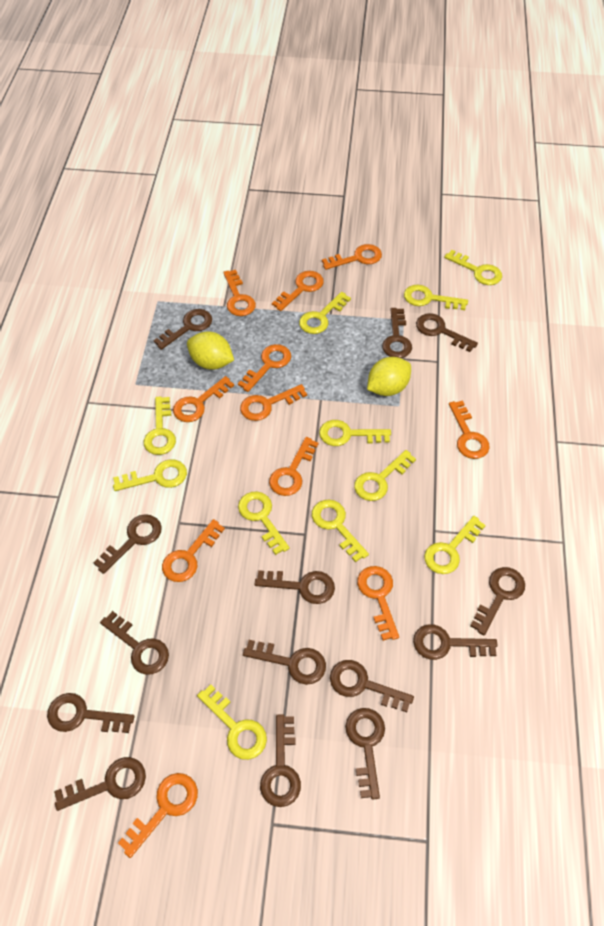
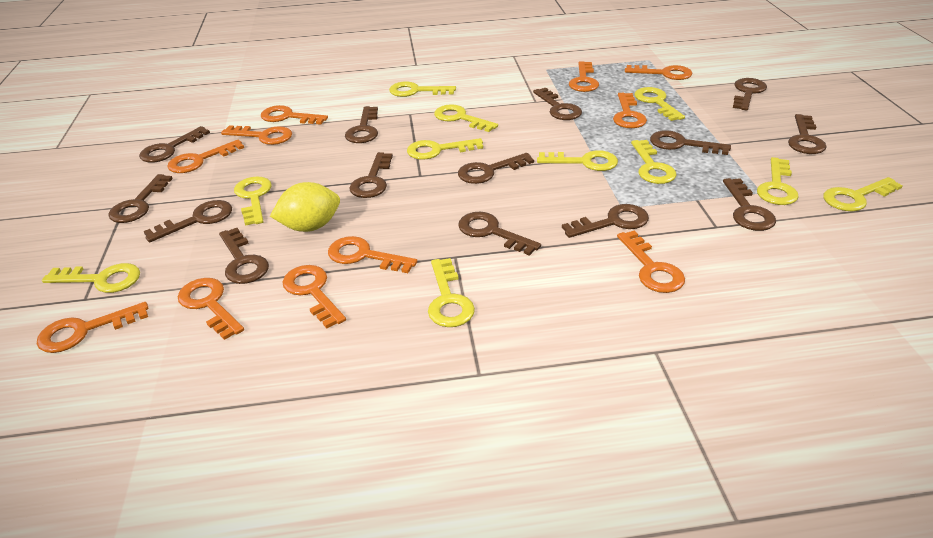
yellow lemon: [187,332,234,370] [367,357,411,396] = 2 -> [270,182,340,232] = 1

